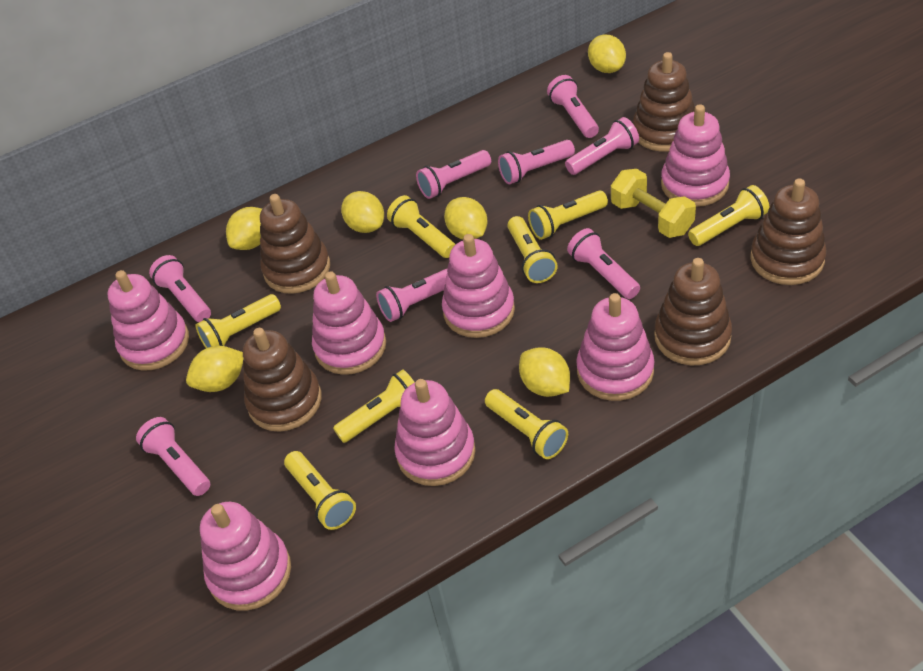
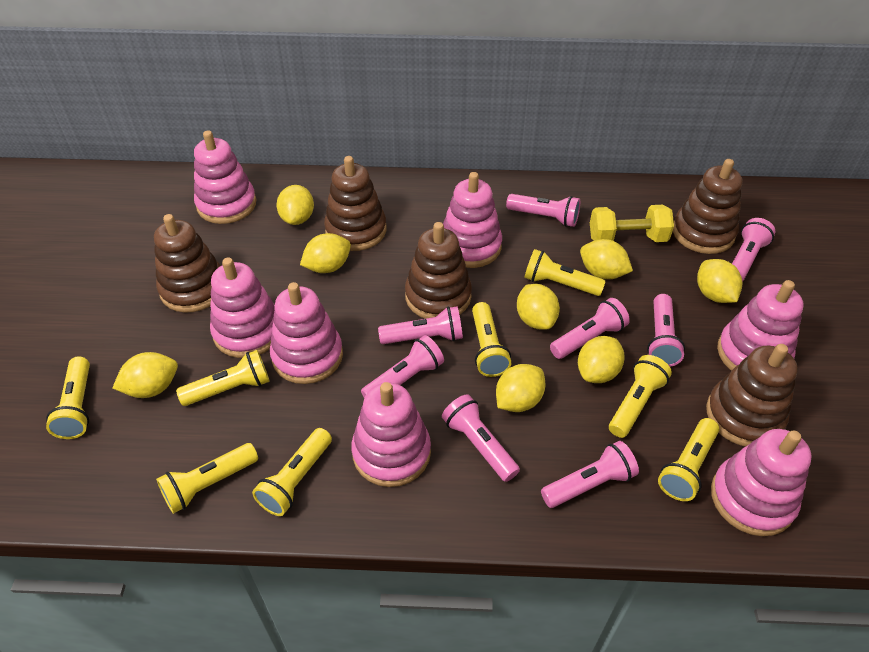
yellow lemon: [186,346,244,392] [226,207,262,250] [341,191,384,233] [444,197,488,239] [519,347,570,397] [588,34,626,73] = 6 -> [113,352,178,398] [276,185,314,225] [300,233,351,273] [496,364,546,412] [517,284,560,330] [578,336,625,383] [580,239,633,279] [697,259,743,303] = 8

